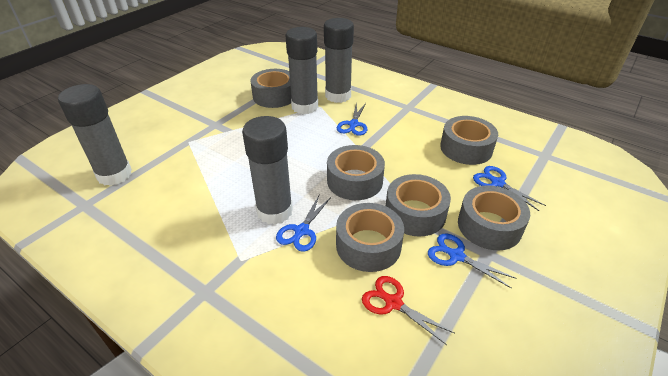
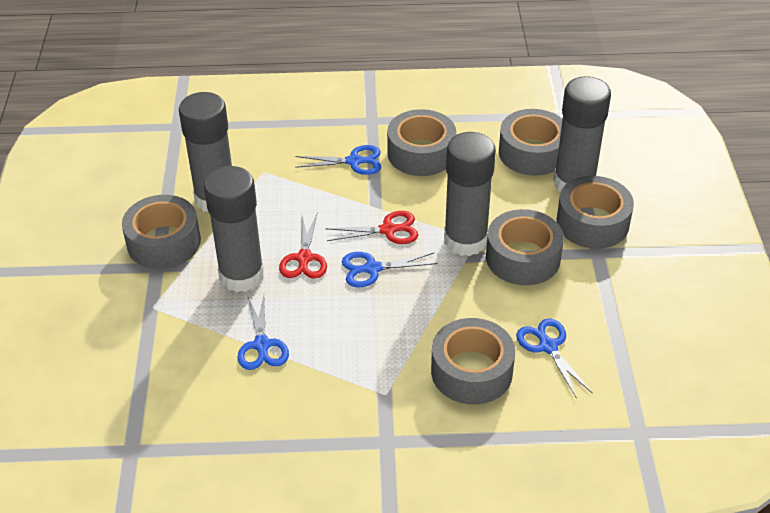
red scissors: [362,276,454,345] = 1 -> [279,214,327,279] [325,211,418,244] = 2

